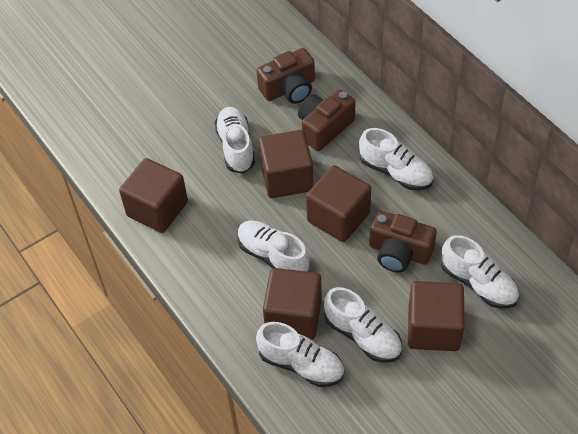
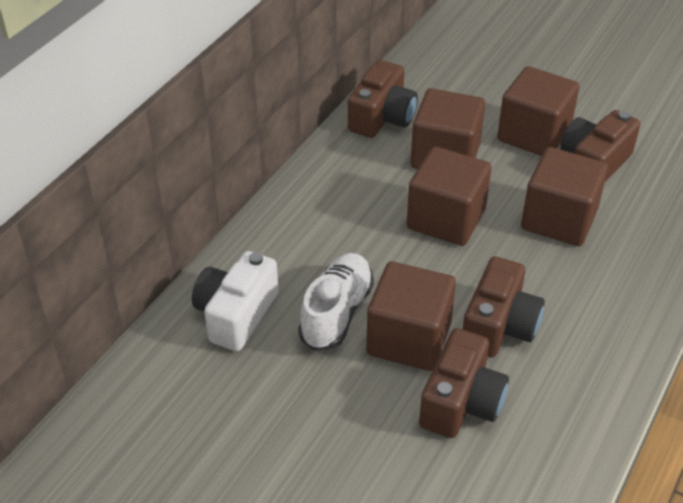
brown camera: [257,48,315,104] [298,89,356,151] [369,211,437,273] = 3 -> [348,60,418,138] [419,328,509,438] [463,256,545,357] [560,110,640,182] = 4
white camera: none = 0 -> [192,251,278,351] = 1
white shoe: [214,107,255,174] [237,221,309,272] [256,322,344,387] [324,287,402,363] [359,128,434,191] [441,235,519,309] = 6 -> [298,253,374,351] = 1

